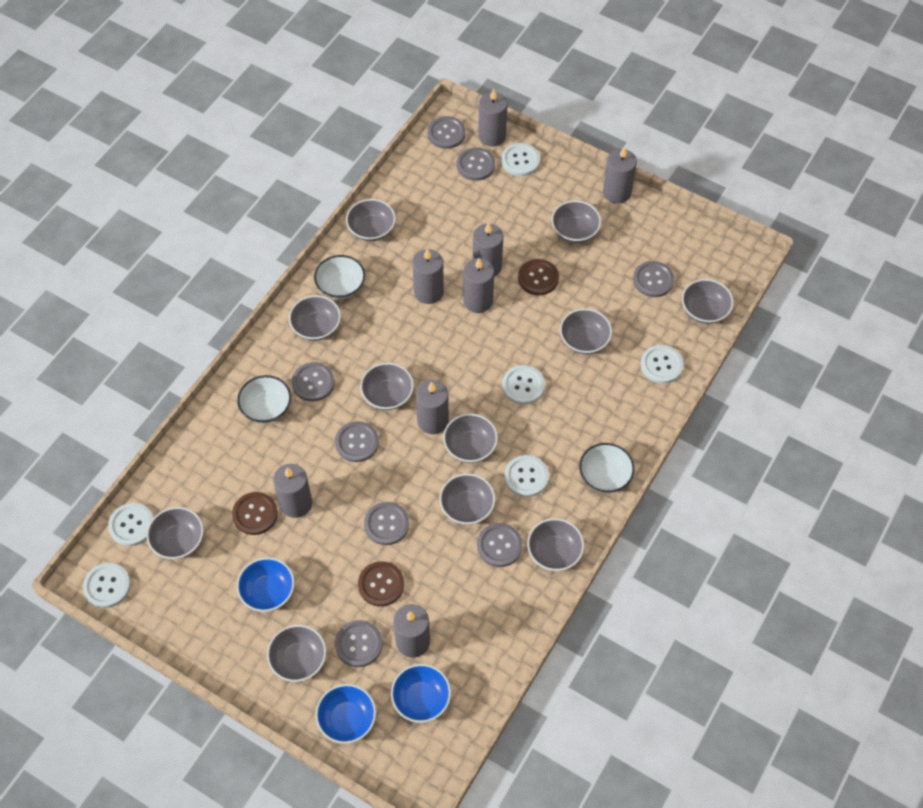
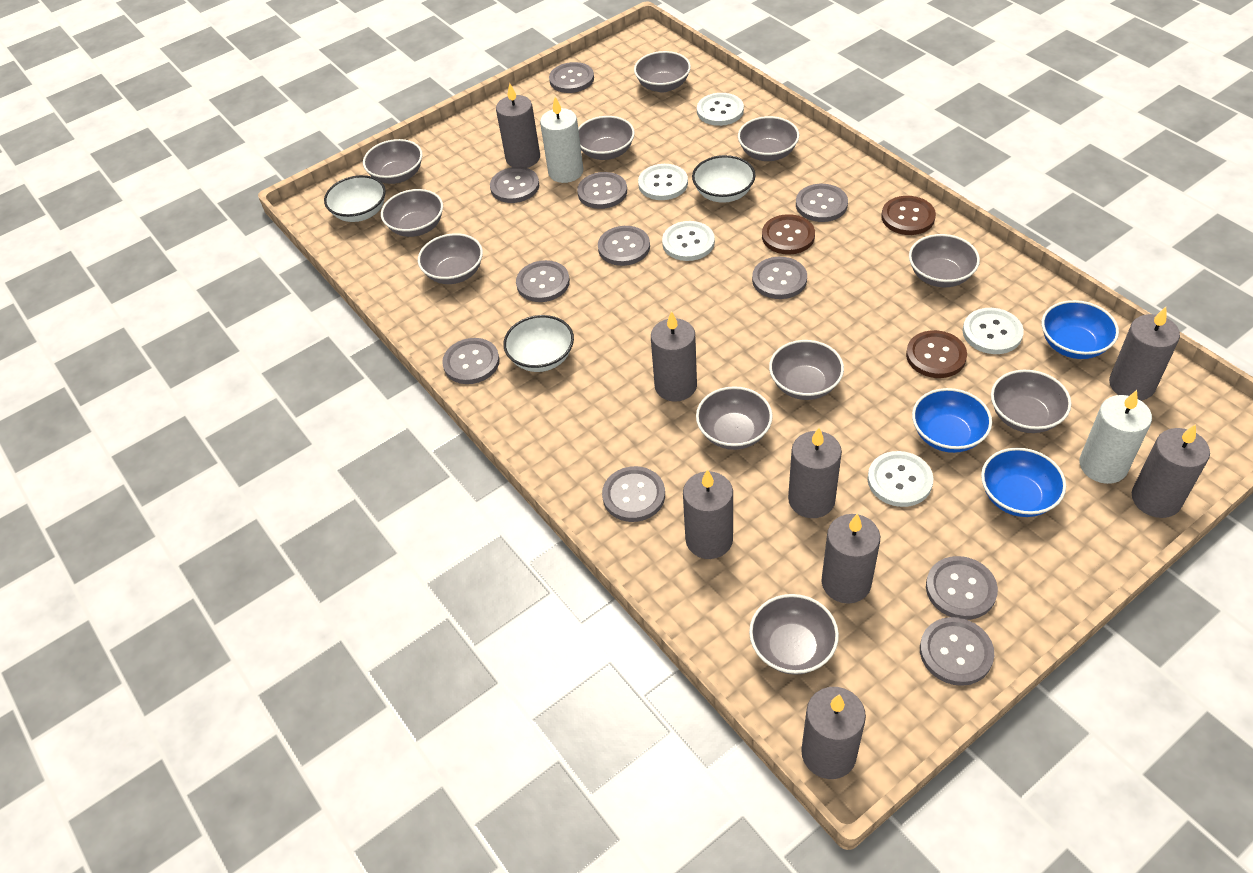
grey button: [292,362,335,401] [335,421,379,462] [335,620,383,667] [364,502,409,545] [427,116,466,149] [456,147,495,181] [477,523,523,567] [633,261,674,297] = 8 -> [442,338,500,384] [490,167,539,203] [516,260,570,302] [549,62,594,93] [577,172,627,209] [598,226,650,266] [602,466,665,522] [752,257,807,299] [796,184,848,222] [920,617,994,686] [926,556,998,620] = 11
white button: [83,563,131,608] [108,503,154,546] [501,143,540,176] [502,365,545,405] [504,455,549,497] [641,345,684,384] = 6 -> [638,164,688,200] [662,221,715,261] [697,93,744,126] [868,451,933,507] [963,308,1024,354] = 5
white candle: none = 0 -> [540,97,583,183] [1079,390,1152,484] = 2

